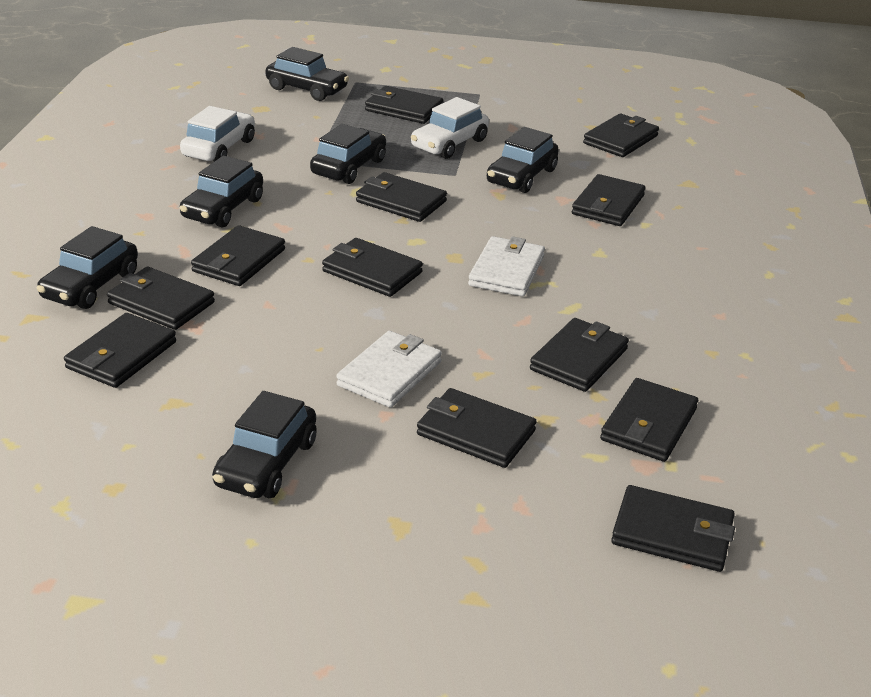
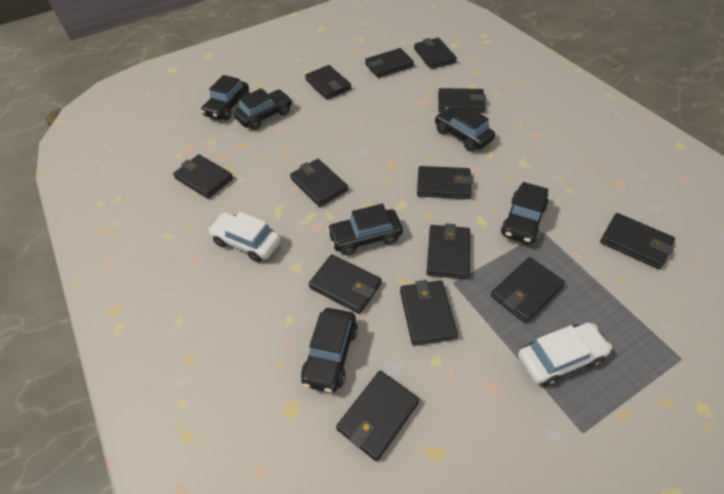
black wallet: [64,313,176,388] [107,267,215,330] [191,225,285,286] [322,238,423,297] [356,172,447,222] [365,86,443,124] [417,388,537,468] [530,318,629,392] [572,174,645,226] [583,114,659,157] [600,378,698,462] [611,485,735,572] = 12 -> [173,154,233,199] [290,159,348,207] [305,65,351,100] [309,254,381,314] [336,371,419,461] [365,48,414,78] [400,280,458,346] [414,38,457,69] [417,166,473,199] [427,223,470,279] [438,88,486,113] [491,257,565,323] [600,213,675,269] = 13
white wallet: [336,331,442,408] [468,236,545,297] = 2 -> none = 0

